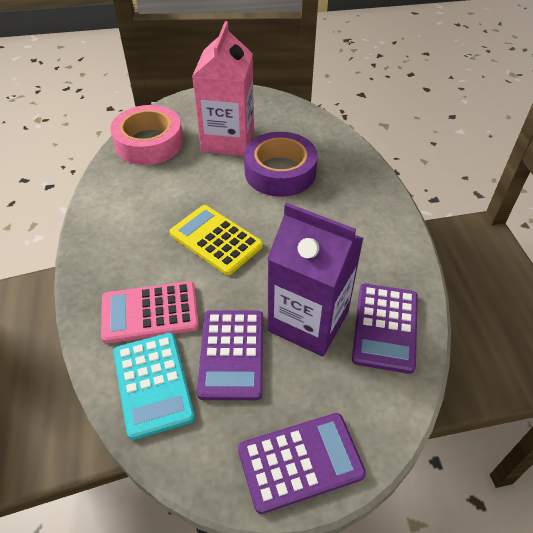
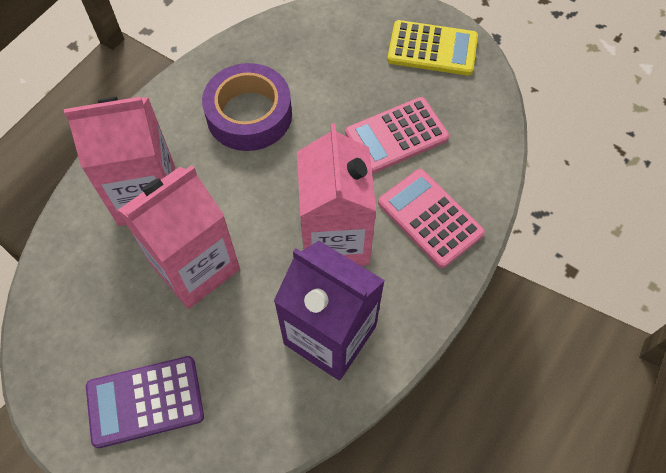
pink calculator: [101,281,199,343] = 1 -> [345,97,449,174] [378,169,485,268] = 2
pink carton: [192,21,254,156] = 1 -> [64,97,175,226] [118,165,240,309] [297,123,376,266] = 3
pink tape: [110,105,183,165] = 1 -> none = 0
purple calculator: [197,310,263,400] [238,413,366,514] [352,284,418,374] = 3 -> [86,356,204,448] = 1
turquoise calculator: [113,333,195,440] = 1 -> none = 0

